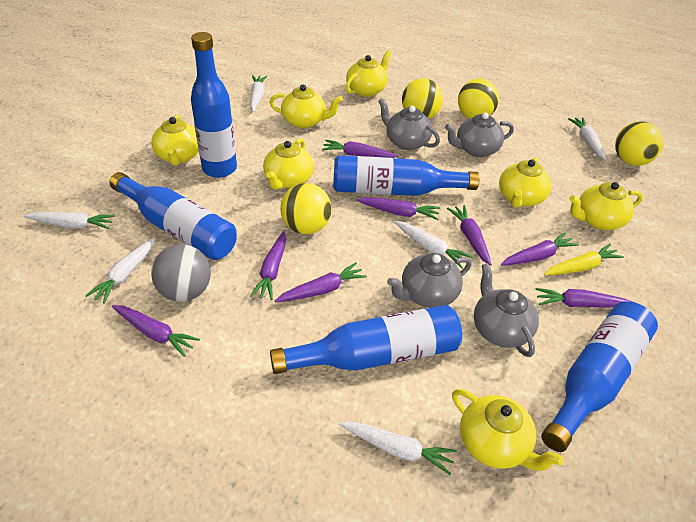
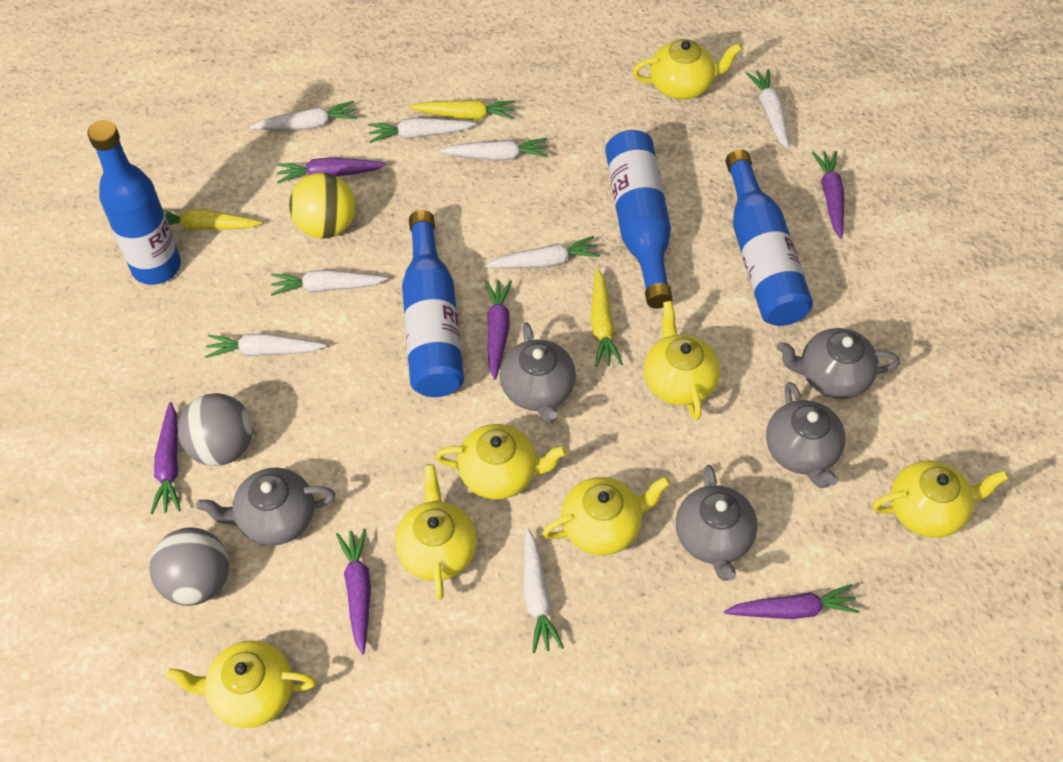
blue bottle: [110,172,237,260] [191,32,237,178] [270,305,462,374] [333,155,479,196] [541,301,658,452] = 5 -> [87,120,181,285] [402,210,464,397] [605,130,673,308] [726,150,813,326] = 4
grey ball: [151,244,211,302] = 1 -> [149,527,229,606] [178,393,253,466] = 2
grey teapot: [378,99,440,150] [387,253,471,308] [445,112,514,157] [474,263,539,357] = 4 -> [196,468,336,546] [500,322,576,424] [676,465,758,581] [766,382,846,488] [777,328,900,399] = 5
purple carrot: [112,305,200,357] [250,232,286,300] [275,263,367,302] [322,140,398,158] [356,197,440,220] [447,205,492,266] [501,232,579,266] [535,288,633,308] = 8 -> [150,402,181,514] [276,157,387,183] [336,529,371,655] [485,280,512,380] [724,584,859,619] [812,151,844,239] = 6
white carrot: [24,212,115,229] [85,237,156,304] [250,75,267,112] [339,422,457,475] [394,221,473,269] [568,117,606,160] = 6 -> [205,334,326,358] [250,101,358,130] [271,270,387,296] [368,117,476,143] [439,138,548,161] [485,236,600,268] [523,528,564,653] [746,69,789,149] = 8
yellow ball: [280,183,332,234] [402,78,443,119] [458,79,499,119] [615,121,663,166] = 4 -> [289,173,355,239] = 1
yellow carrot: [544,244,624,275] = 1 -> [163,209,262,230] [409,100,515,120] [591,268,623,367] = 3

